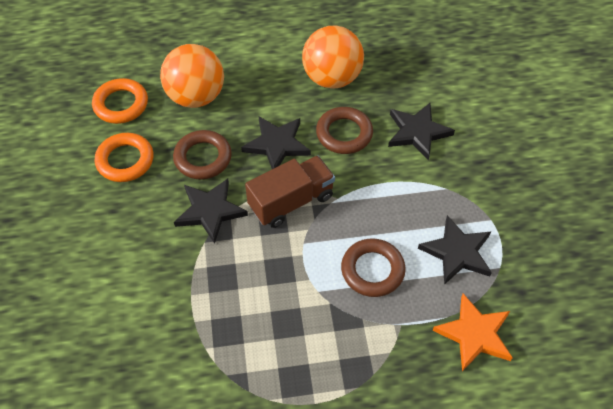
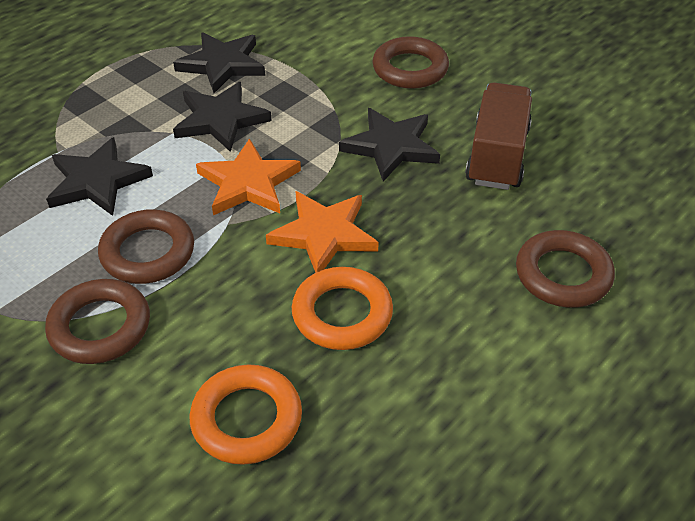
brown ring: [173,130,232,179] [316,107,373,154] [341,238,406,297] = 3 -> [45,279,150,364] [98,209,194,284] [372,36,449,89] [516,230,615,308] = 4
orange ball: [160,44,224,108] [302,26,364,89] = 2 -> none = 0
orange star: [432,294,513,371] = 1 -> [196,138,301,215] [266,191,379,273] = 2

